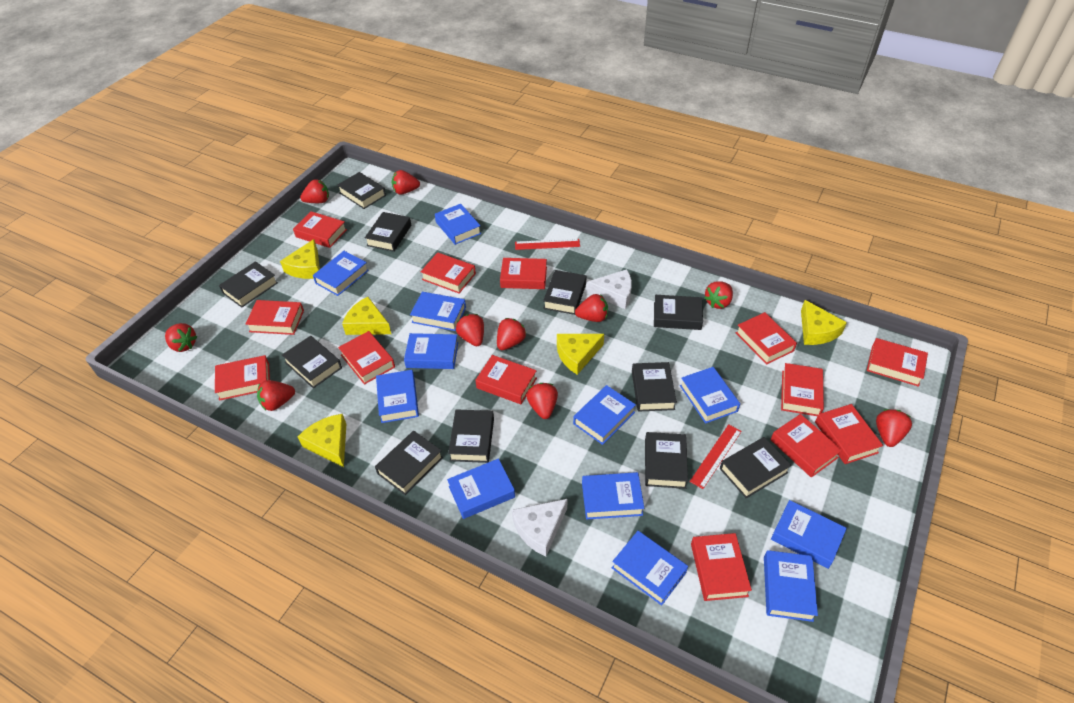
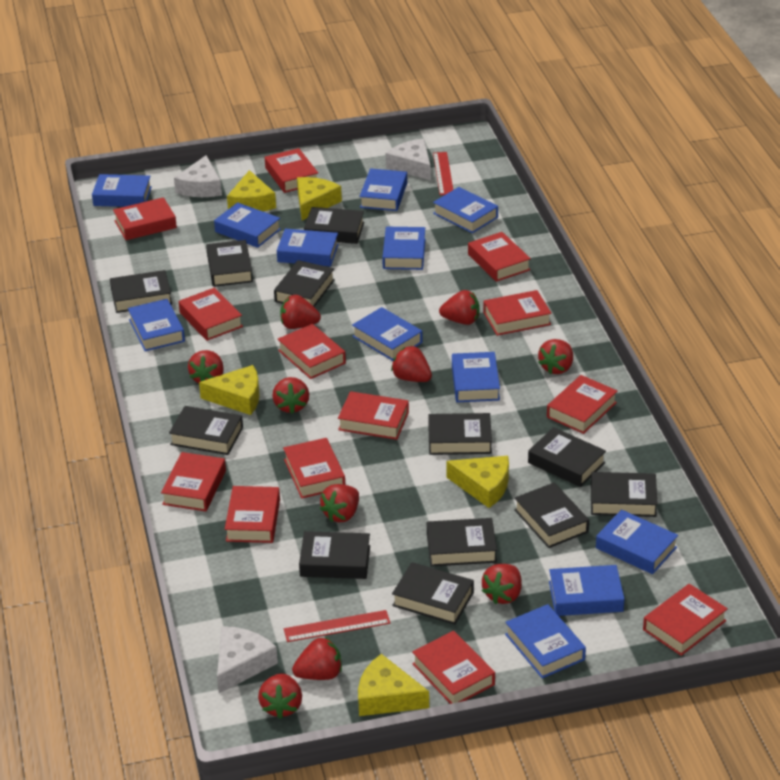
black book: [219,261,278,308] [282,336,342,388] [337,172,386,209] [365,212,411,252] [375,431,443,495] [448,409,494,463] [543,270,586,315] [632,362,677,412] [645,432,688,489] [654,295,703,330] [720,437,792,498] = 11 -> [110,270,172,313] [169,406,243,455] [206,240,253,287] [274,260,335,307] [299,531,370,579] [304,207,364,244] [392,562,474,625] [427,518,497,567] [428,413,492,455] [514,483,589,548] [528,427,606,487] [591,472,658,517] = 12
white cheese: [512,499,567,556] [586,269,632,309] = 2 -> [174,155,222,197] [217,626,278,693] [386,139,431,180] = 3

